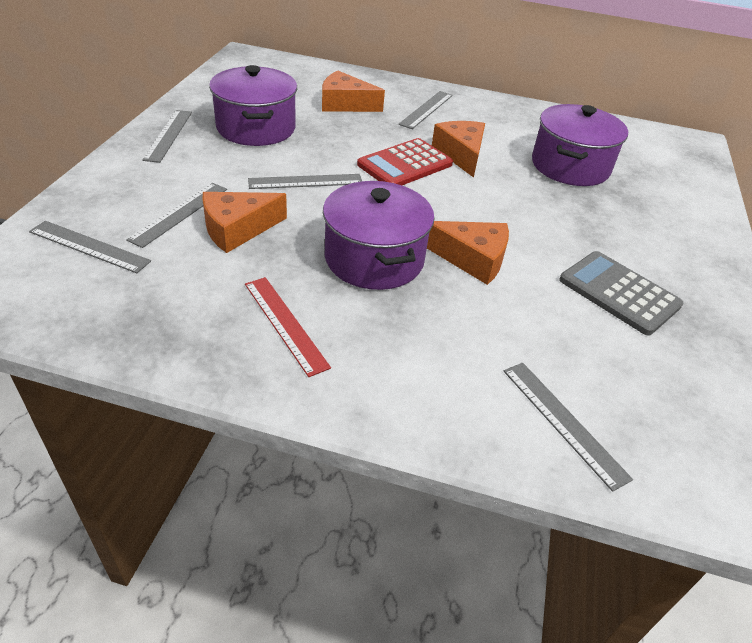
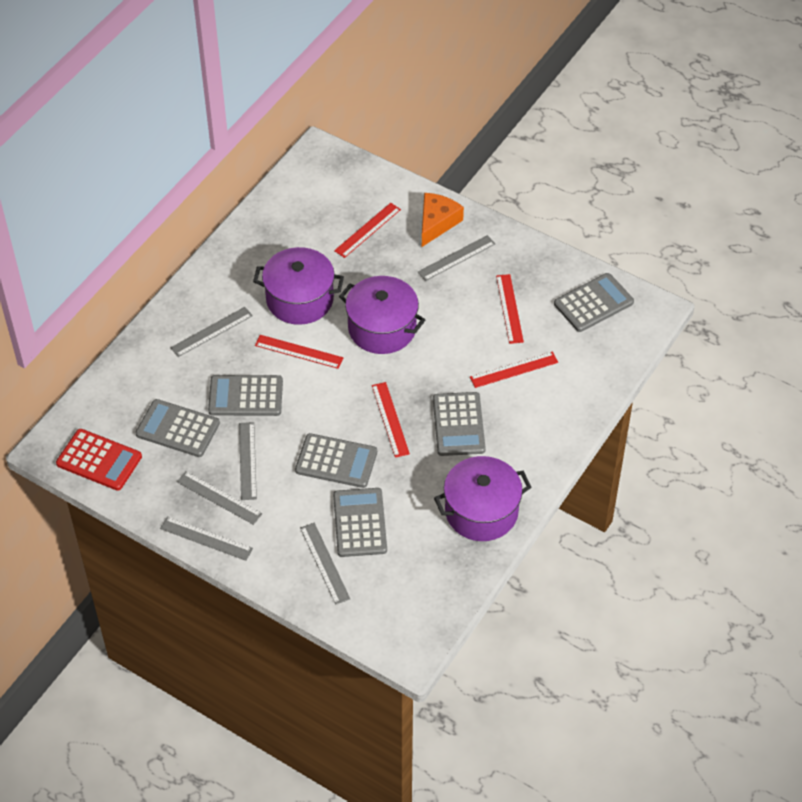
grey calculator: [559,251,683,335] = 1 -> [135,399,220,457] [208,375,283,416] [295,433,377,488] [333,488,387,557] [433,392,486,456] [554,273,634,332] = 6
orange cheese: [202,192,287,253] [322,71,385,112] [427,221,509,285] [432,121,485,178] = 4 -> [422,193,464,247] = 1
red ruler: [245,277,331,377] = 1 -> [255,335,343,369] [334,203,401,258] [372,382,410,458] [470,352,558,388] [496,274,524,344] = 5

